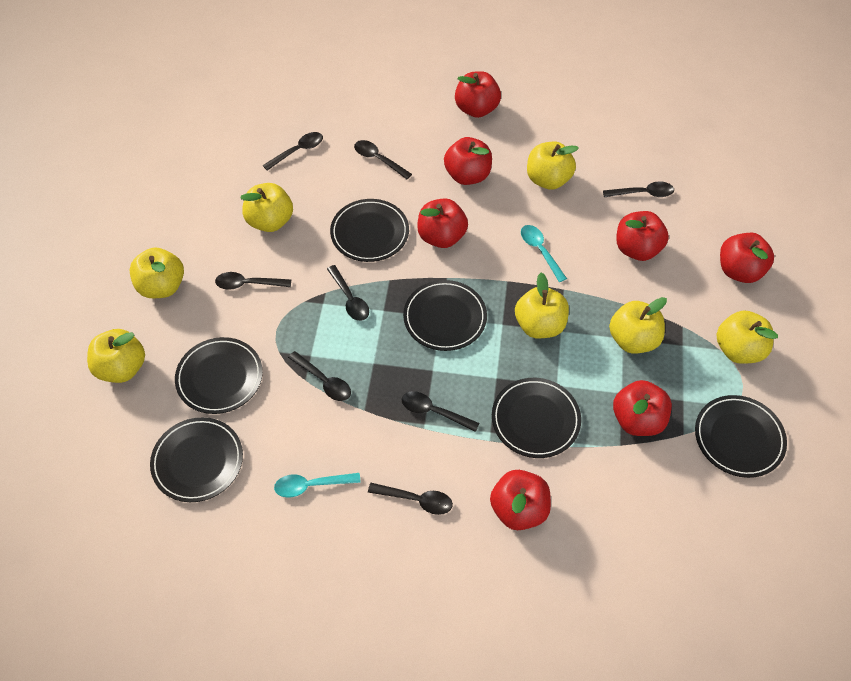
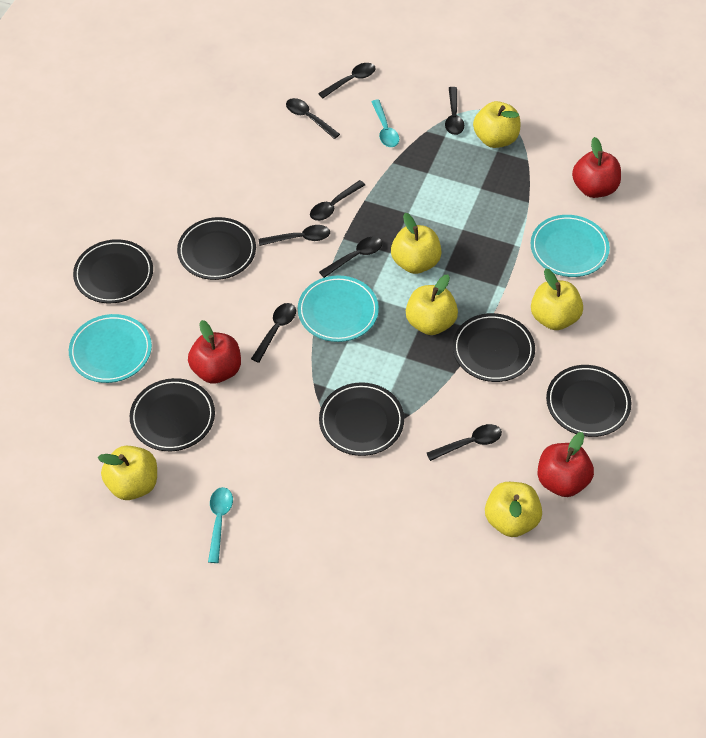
red apple: [417,198,468,248] [444,137,492,185] [455,71,501,118] [490,470,551,530] [613,380,672,436] [616,211,669,261] [720,233,774,283] = 7 -> [188,320,241,384] [537,432,594,497] [572,137,621,198] = 3
turquoise plate: none = 0 -> [69,314,152,383] [298,275,379,342] [531,215,610,277] = 3
yellow apple: [87,329,145,383] [129,247,184,298] [240,183,293,232] [515,273,569,338] [527,142,579,190] [609,297,667,354] [717,311,778,364] = 7 -> [98,446,157,500] [391,213,442,274] [406,275,458,335] [473,101,520,148] [485,482,542,537] [531,269,583,330] = 6

